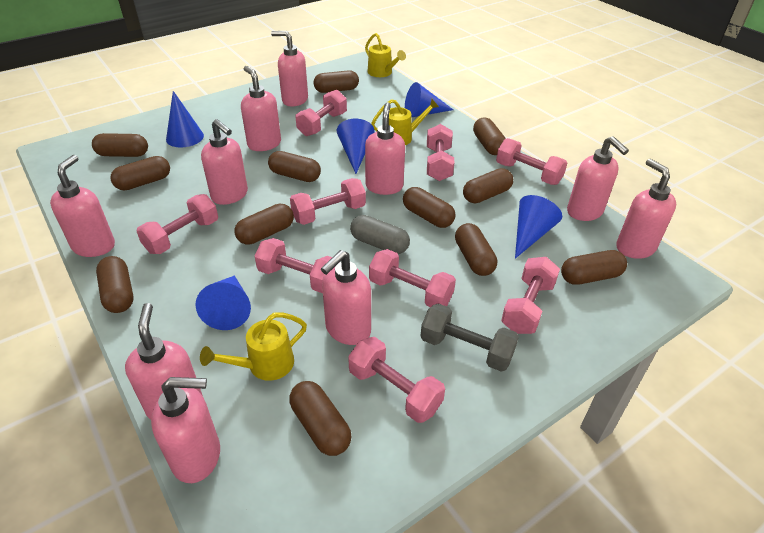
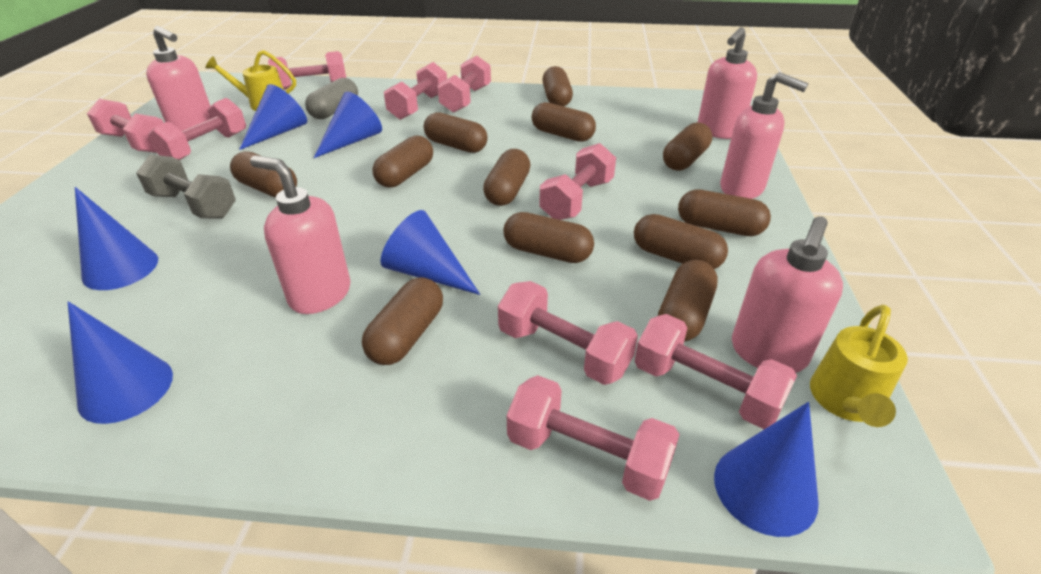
blue cone: [166,91,204,148] [195,275,251,330] [337,119,374,174] [405,82,453,118] [515,195,562,259] = 5 -> [68,301,173,424] [75,187,158,290] [239,84,307,150] [314,92,382,158] [380,210,480,295] [714,402,819,537] = 6
pink soap dispenser: [50,155,115,257] [125,303,203,420] [151,377,220,483] [201,119,248,205] [241,66,281,151] [271,31,308,107] [321,250,371,345] [365,102,405,195] [567,136,629,221] [616,159,676,259] = 10 -> [146,26,210,131] [250,156,350,314] [698,27,757,139] [720,72,809,199] [732,216,843,373] = 5
yellow watering can: [200,312,307,381] [365,33,406,77] [371,99,439,145] = 3 -> [205,50,296,111] [810,305,908,427] = 2

